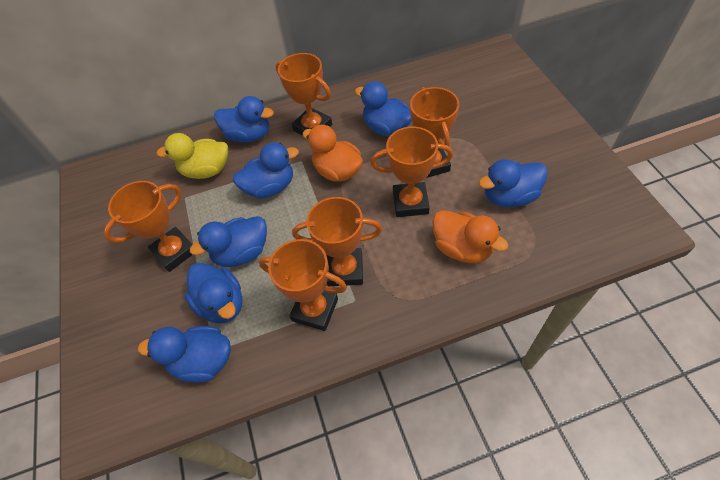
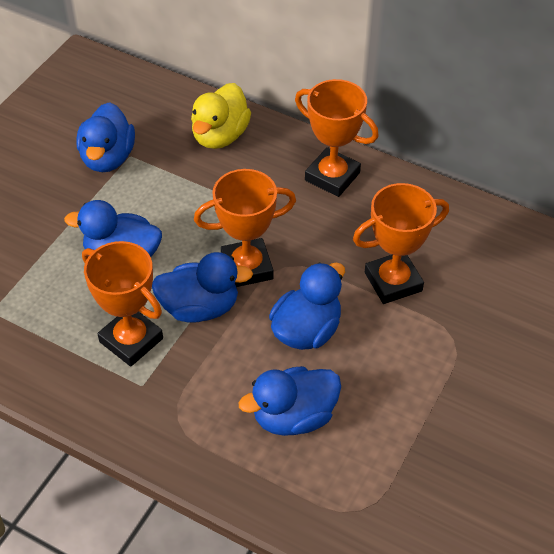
blue duck: [138,326,231,383] [184,263,242,324] [190,216,267,267] [214,96,274,142] [233,142,299,199] [355,81,412,136] [479,159,548,207] = 7 -> [64,200,162,257] [76,102,135,172] [152,252,253,323] [239,366,341,436] [269,262,345,350] = 5
orange duck: [303,125,363,181] [432,210,508,263] = 2 -> none = 0
orange trophy: [104,181,192,272] [259,239,347,331] [276,53,332,136] [292,197,382,286] [370,126,453,217] [410,87,459,178] = 6 -> [82,241,163,367] [194,169,296,287] [295,79,379,197] [353,183,449,304] = 4

